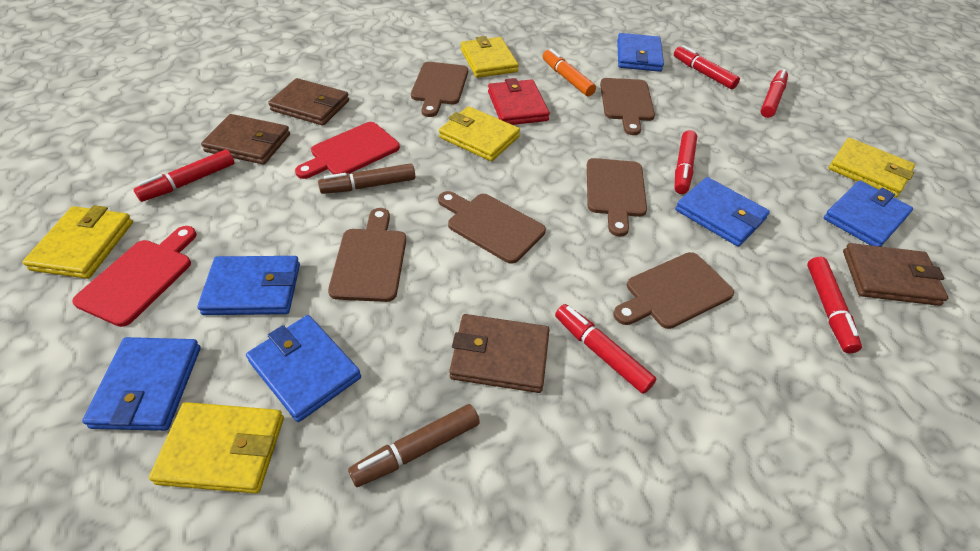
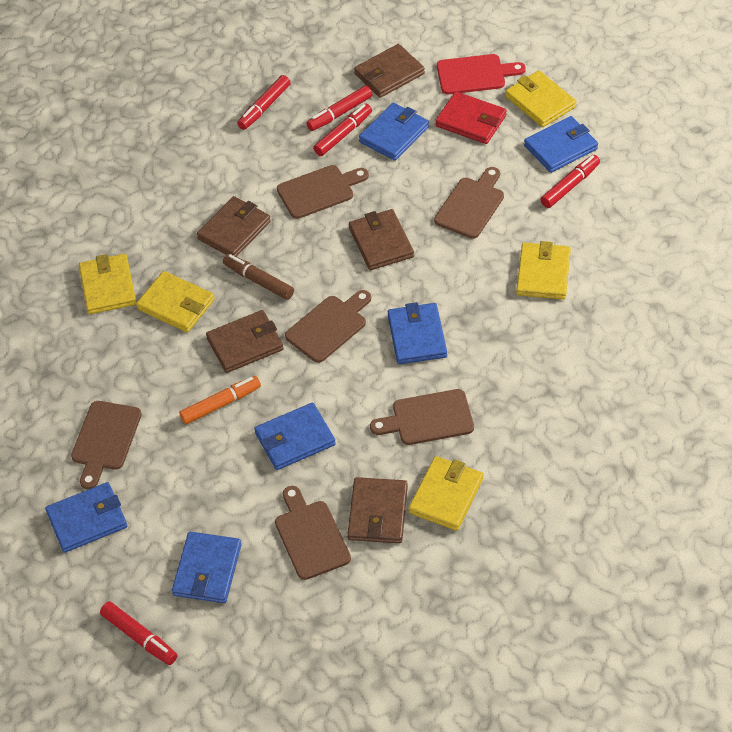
brown marker: [318,163,415,194] [348,404,480,487] = 2 -> [223,254,294,300] = 1
brown wallet: [201,114,290,165] [268,78,349,126] [449,314,550,393] [843,243,948,306] = 4 -> [197,196,271,257] [206,310,284,373] [348,477,408,543] [349,209,414,270] [354,44,425,98] = 5
red cutting board: [72,226,197,327] [295,122,400,179] = 2 -> [437,54,526,94] = 1
red marker: [133,149,235,202] [555,304,657,394] [674,45,740,89] [675,130,697,194] [760,69,788,118] [807,257,862,353] = 6 -> [100,601,177,665] [237,75,291,130] [306,85,373,131] [313,104,372,156] [540,155,600,208] = 5

